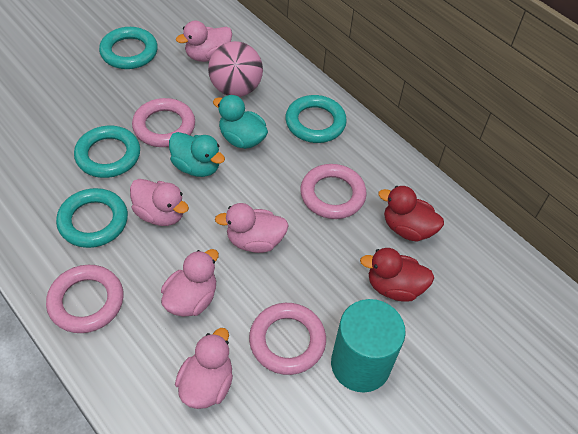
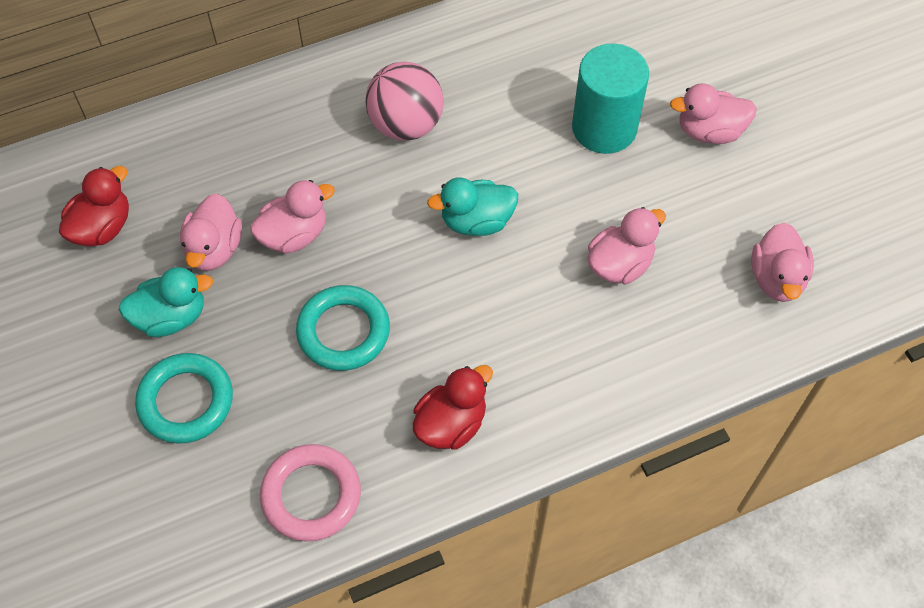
pink ring: [46,265,124,333] [132,98,195,147] [249,303,326,375] [300,164,367,219] = 4 -> [260,444,361,541] = 1
turquoise ring: [56,188,128,248] [74,126,140,178] [99,27,158,69] [285,95,347,143] = 4 -> [135,353,233,444] [296,285,390,371] = 2

